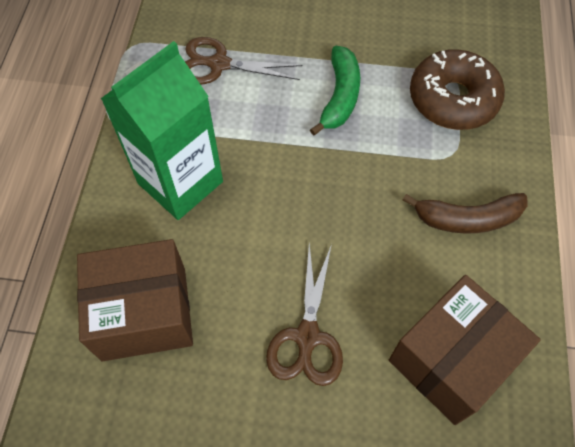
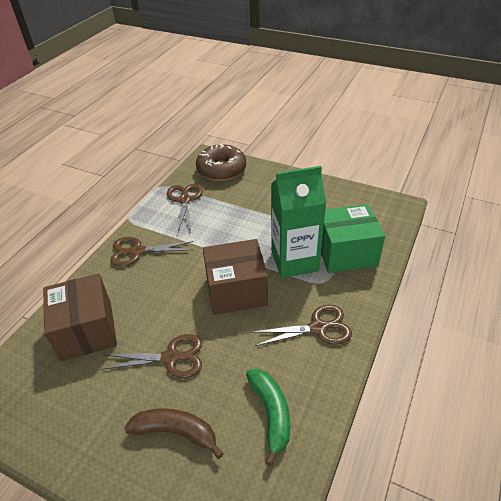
brown scissors: [185,37,302,84] [266,244,343,386] = 2 -> [100,334,202,378] [110,237,194,267] [167,184,203,233] [254,305,352,346] = 4
green box: none = 0 -> [321,204,385,273] = 1

